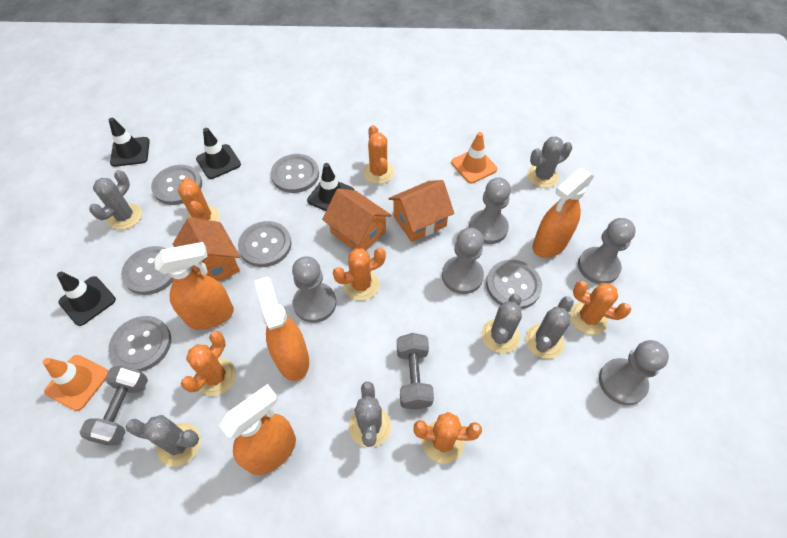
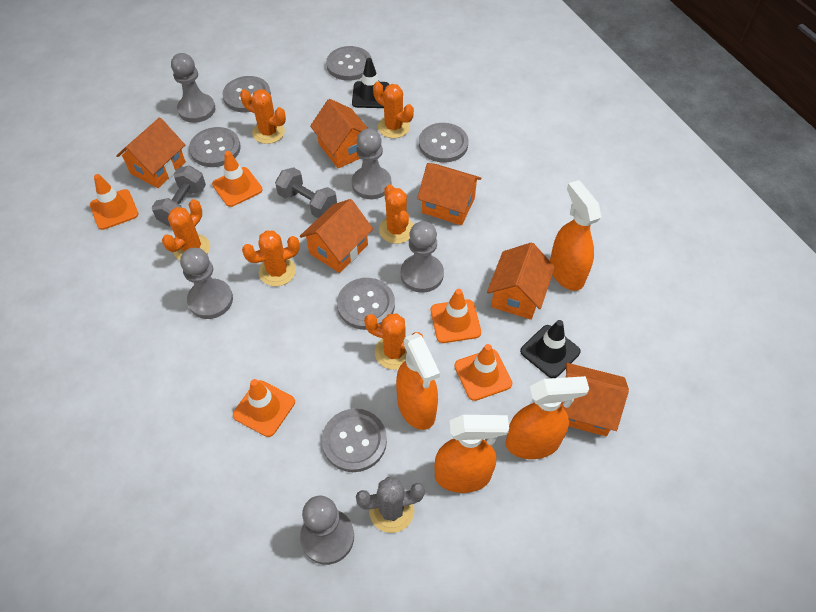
black traffic cone: [57,272,116,326] [109,118,150,167] [196,128,241,179] [307,163,354,211] = 4 -> [352,58,389,108] [520,320,581,378] = 2
grey cactus: [89,170,142,230] [126,415,201,466] [349,382,391,448] [481,294,522,353] [526,297,574,359] [527,137,572,188] = 6 -> [356,477,425,533] = 1
orange house: [173,217,240,282] [322,188,391,251] [388,180,454,242] = 3 -> [116,117,186,188] [300,199,373,273] [310,99,368,168] [417,163,481,225] [487,242,555,320] [560,363,629,436] = 6
orange traffic cone: [43,355,109,411] [451,132,498,183] = 2 -> [90,174,139,230] [212,151,263,207] [233,379,295,437] [431,289,481,343] [454,344,512,401] = 5

